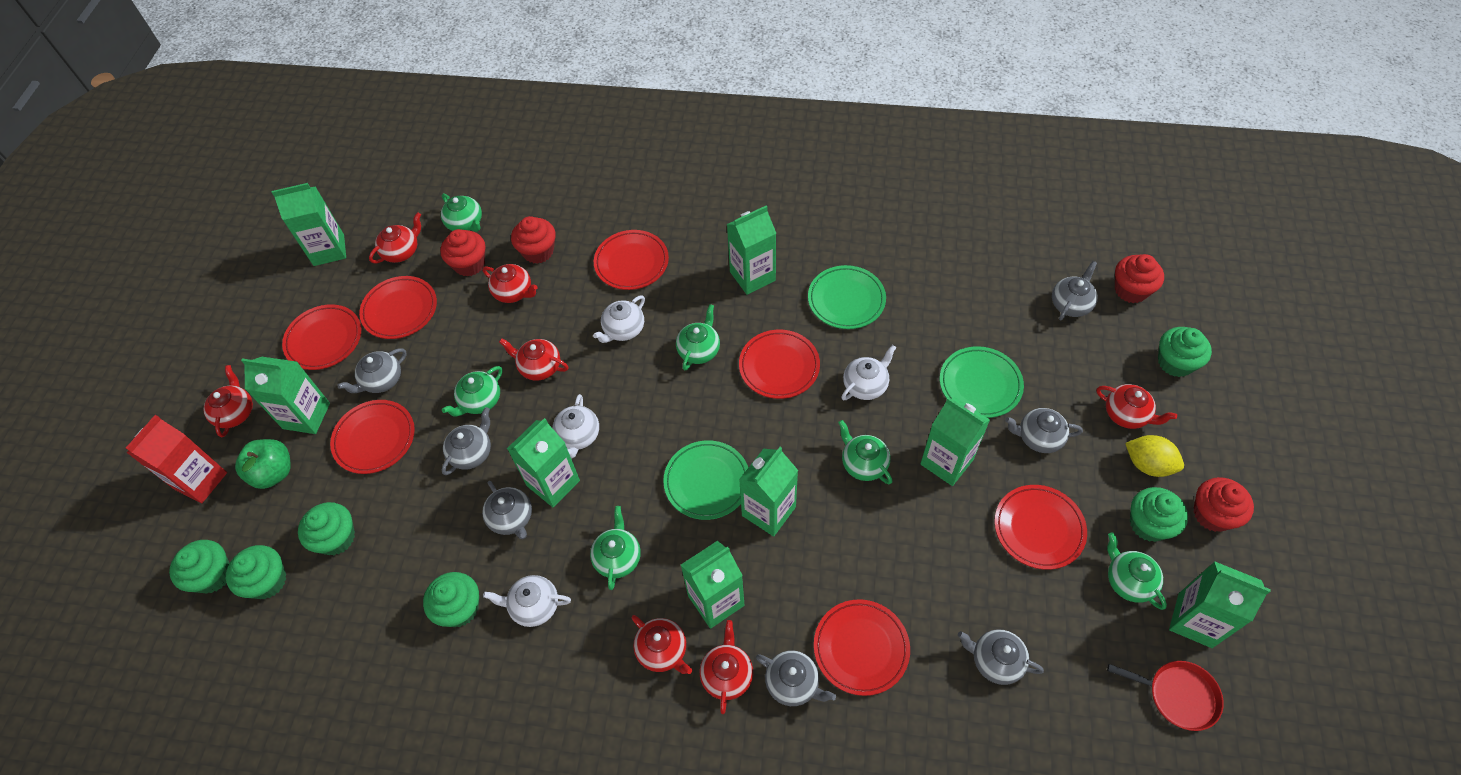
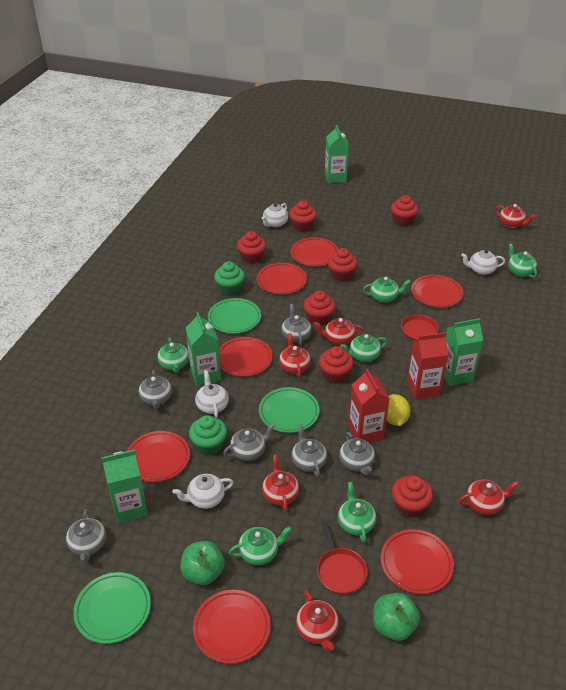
green apple: [235,439,291,489] = 1 -> [180,541,225,585] [373,593,420,641] = 2
green carton: [241,357,330,434] [272,183,346,266] [507,418,580,507] [681,541,744,628] [727,205,776,295] [739,447,798,536] [920,397,990,486] [1169,561,1271,648] = 8 -> [102,450,148,523] [186,312,221,386] [325,125,349,183] [444,318,483,386] = 4
green cupcake: [169,540,230,593] [226,545,286,599] [298,502,355,555] [423,572,479,627] [1130,487,1188,542] [1158,327,1212,377] = 6 -> [189,415,227,455] [214,261,245,296] = 2
grey teapot: [337,348,407,393] [442,407,491,475] [482,481,532,539] [756,650,836,706] [958,629,1044,685] [1005,408,1083,453] [1052,261,1098,320] = 7 -> [66,509,106,563] [139,370,172,409] [223,423,275,461] [281,304,312,345] [291,424,327,477] [339,432,375,476] = 6
red carton: [126,415,227,503] = 1 -> [348,369,390,443] [407,332,448,399] = 2
red cupcake: [440,229,485,277] [511,216,556,264] [1115,254,1164,303] [1193,477,1254,532] = 4 -> [237,231,266,264] [289,200,317,232] [303,291,335,326] [319,346,353,384] [327,248,357,282] [391,195,418,227] [392,475,433,518] = 7
red pan: [1107,661,1224,731] = 1 -> [317,520,367,594] [401,298,439,340] = 2
red teapot: [203,365,253,437] [369,212,421,263] [483,264,538,303] [499,338,569,381] [632,615,692,674] [700,620,753,714] [1096,384,1177,429] = 7 -> [262,455,299,512] [279,333,311,378] [296,591,339,651] [314,318,364,345] [459,480,519,515] [495,204,536,228] = 6

